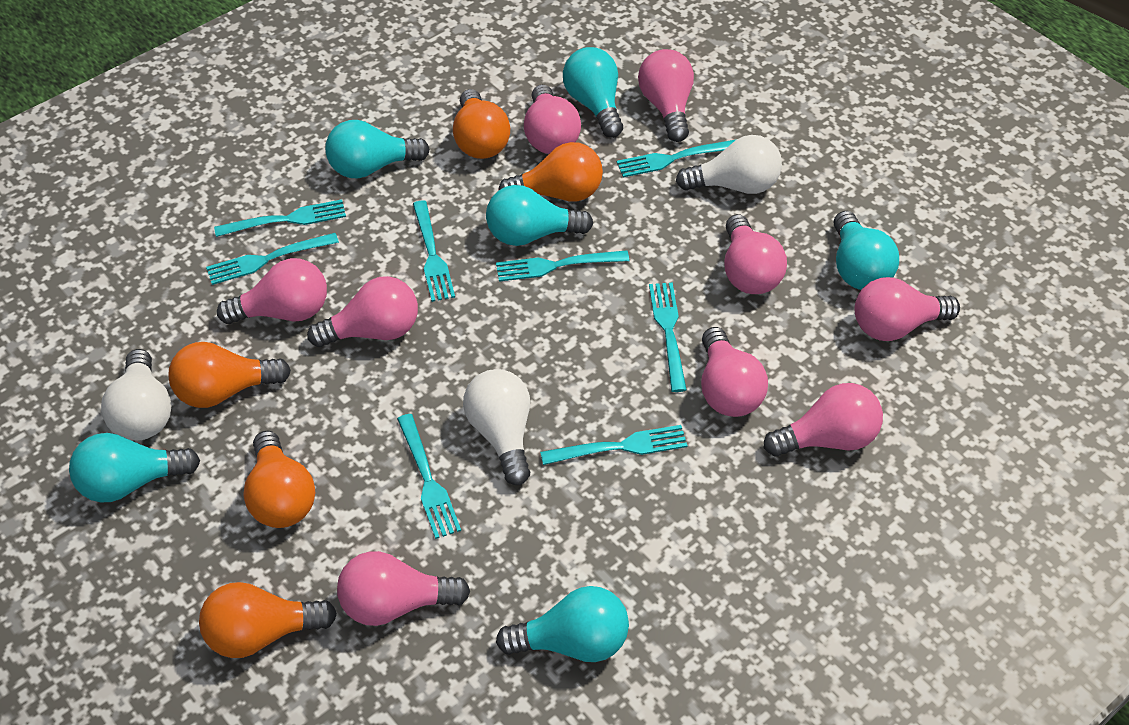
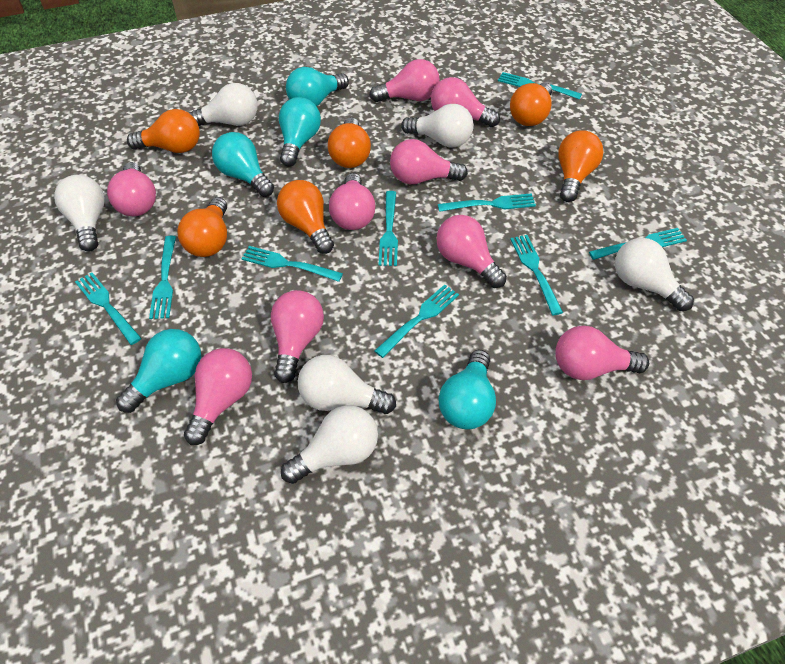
orange light bulb: [168,342,291,408] [199,582,337,658] [243,431,315,528] [453,89,510,159] [498,142,603,202] = 5 -> [127,109,200,153] [178,197,227,257] [277,180,334,254] [328,117,371,168] [510,83,552,126] [558,130,604,202] = 6
turquoise fork: [206,233,339,285] [214,200,346,237] [397,414,461,539] [413,200,455,302] [496,250,629,282] [540,425,688,465] [617,140,735,177] [649,282,687,392] = 8 -> [75,272,141,345] [149,236,176,319] [241,246,343,282] [374,284,459,358] [379,191,398,266] [438,193,536,212] [498,72,582,99] [510,235,563,315] [589,228,687,260] = 9
turquoise light bulb: [69,433,200,503] [325,120,430,178] [486,185,593,246] [496,586,629,662] [563,47,623,138] [834,211,899,290] = 6 -> [116,329,201,413] [212,132,274,197] [279,97,321,167] [286,67,349,106] [439,350,496,429] = 5
white light bulb: [101,349,171,441] [463,369,530,485] [676,135,782,194] = 3 -> [54,175,105,252] [188,83,258,126] [281,405,378,484] [298,355,396,414] [401,104,474,147] [615,238,694,311] = 6

